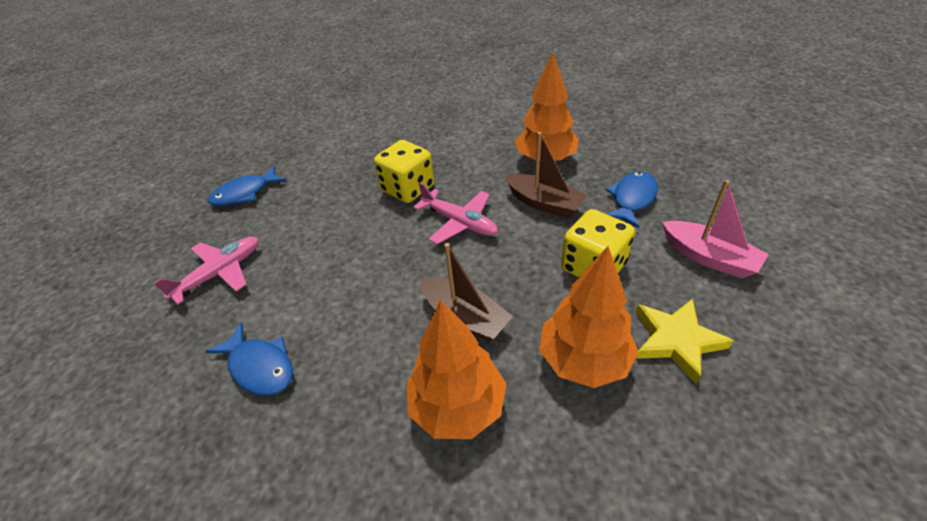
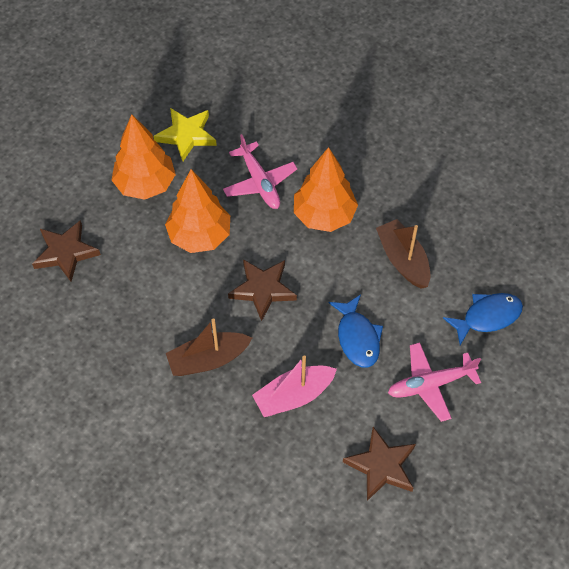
blue fish: [205,322,293,396] [208,166,286,206] [605,172,658,228] = 3 -> [328,295,383,368] [443,293,523,345] = 2
brown star: none = 0 -> [32,220,101,282] [228,259,297,321] [343,427,416,501] = 3
yellow dice: [374,140,434,203] [561,209,635,277] = 2 -> none = 0

